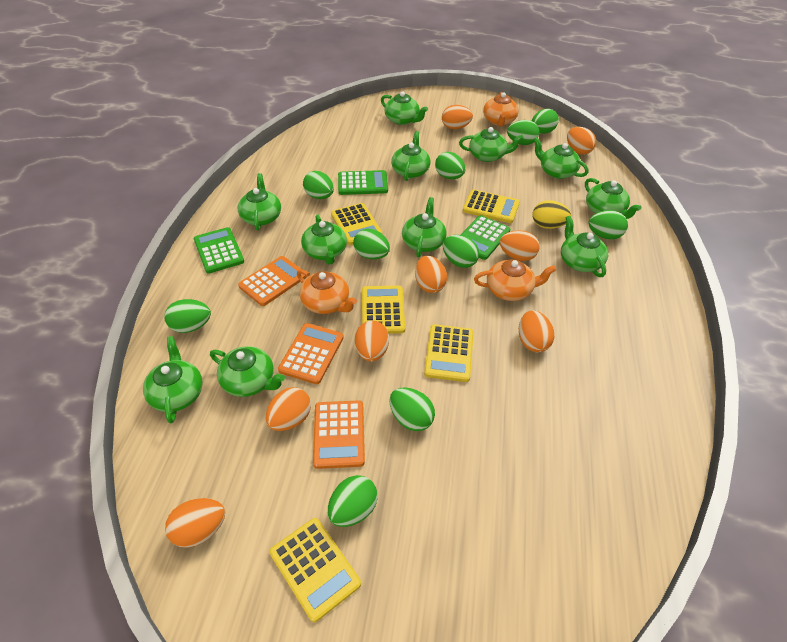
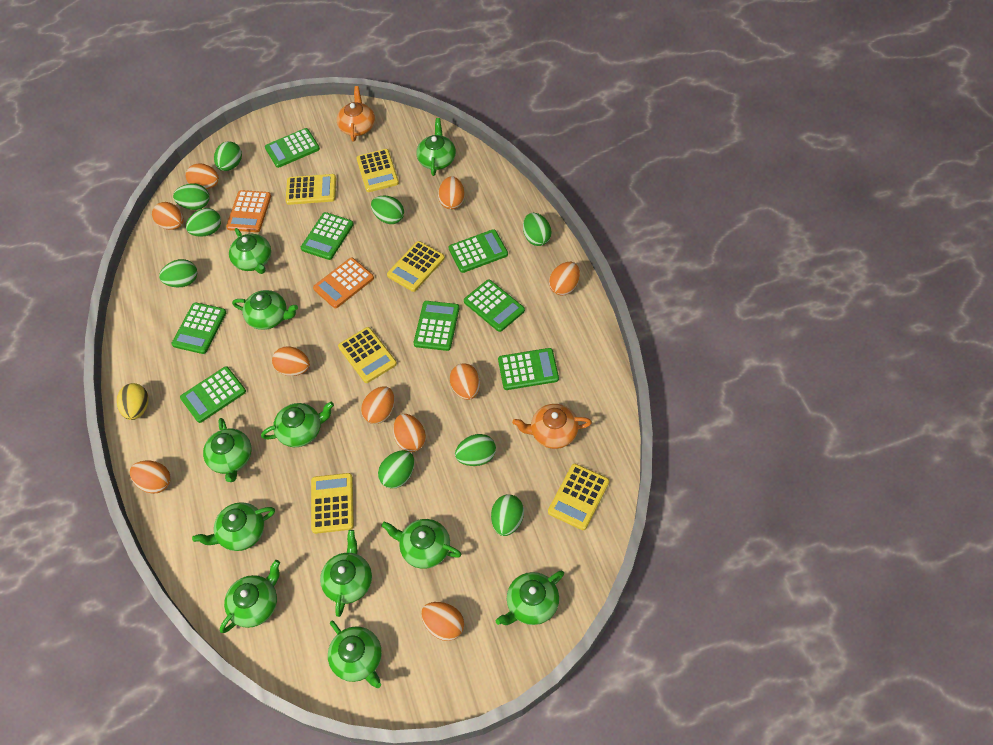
green calculator: [194,227,244,274] [338,170,388,195] [461,215,510,260] = 3 -> [171,302,226,354] [180,366,246,423] [265,128,320,168] [301,212,354,260] [414,301,459,351] [449,229,508,273] [464,280,525,332] [498,348,559,390] = 8
green egg: [164,299,211,333] [303,171,334,199] [328,475,378,527] [353,229,390,259] [389,387,435,431] [435,152,466,179] [443,235,479,268] [507,120,539,145] [532,109,559,134] [588,210,628,239] = 10 -> [159,259,197,287] [173,183,209,210] [186,208,221,237] [214,141,242,171] [371,196,404,224] [378,450,414,488] [455,434,496,466] [491,494,524,536] [523,213,552,246] = 9
orange calculator: [238,256,307,306] [278,323,344,384] [313,400,365,469] = 3 -> [226,190,271,232] [313,258,374,308] = 2
orange egg: [165,498,225,548] [266,387,311,431] [355,321,389,362] [415,256,447,293] [442,105,473,129] [500,231,540,261] [519,310,554,352] [567,127,596,155] = 8 -> [130,460,171,494] [152,202,184,230] [186,163,219,189] [272,346,310,376] [361,386,394,424] [393,414,426,452] [421,602,464,641] [438,176,465,210] [450,363,480,400] [549,262,580,295] = 10
orange teapot: [297,270,357,314] [474,259,556,301] [483,92,519,126] = 3 -> [337,86,375,142] [512,404,592,449] = 2
yellow calculator: [269,518,361,622] [331,203,382,245] [362,286,405,334] [424,324,474,382] [463,189,520,223] = 5 -> [286,174,336,205] [311,473,354,534] [338,327,397,383] [356,149,399,192] [387,241,445,292] [548,464,609,530] = 6

